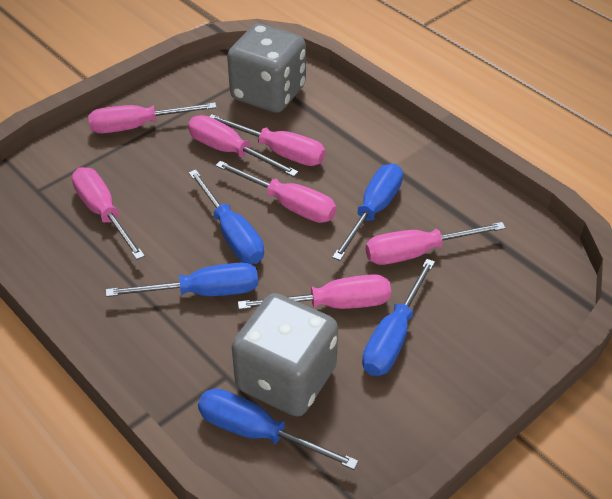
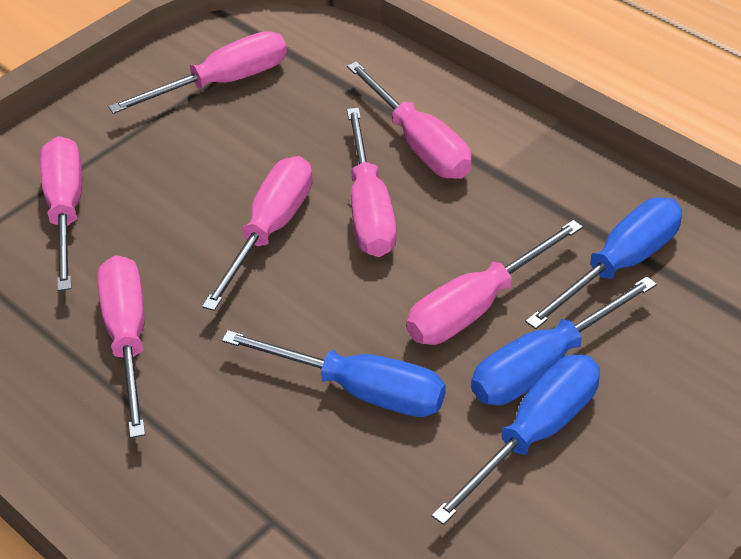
blue screwdriver: [106,262,258,297] [188,170,264,264] [198,388,358,470] [332,164,403,261] [362,259,435,376] = 5 -> [222,330,446,417] [432,355,600,525] [471,276,657,405] [525,197,682,329] = 4
grey dice: [227,24,306,113] [232,293,338,417] = 2 -> none = 0

